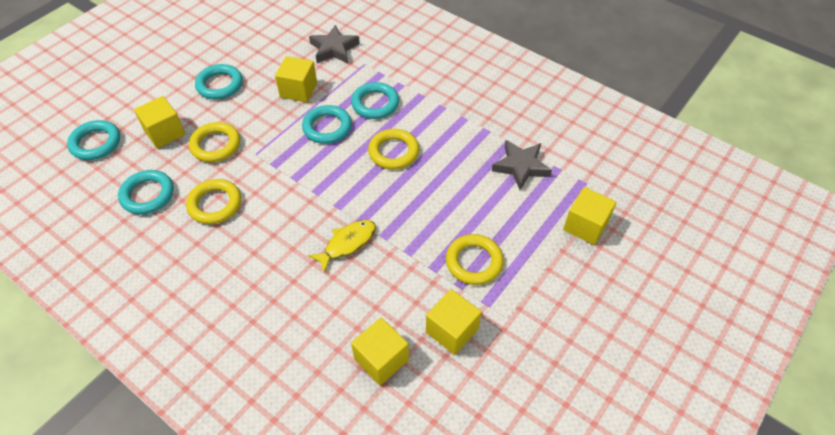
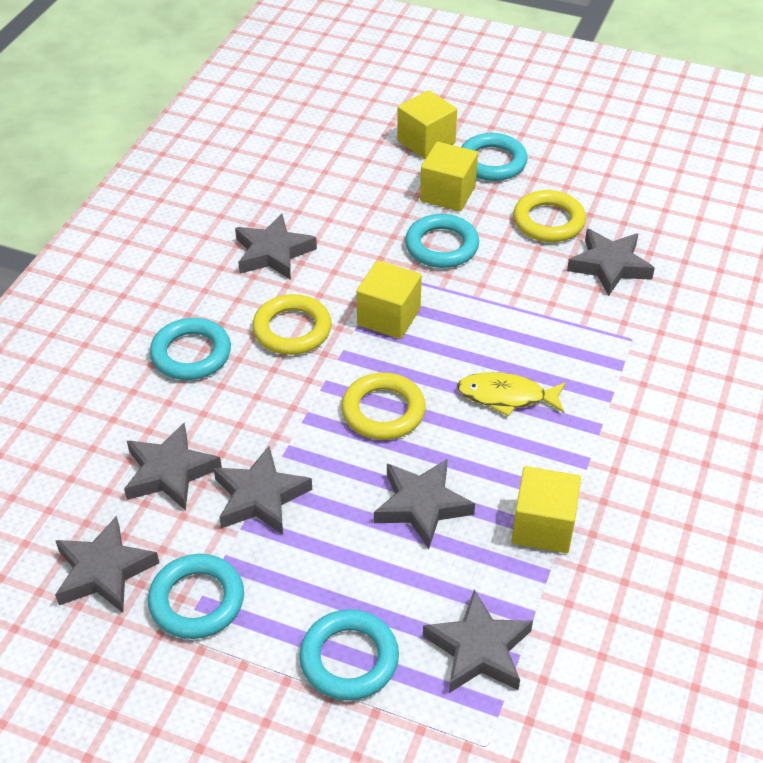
grey star: [309,25,360,63] [492,140,552,190] = 2 -> [55,516,159,613] [124,422,222,510] [213,446,312,535] [235,214,317,280] [374,459,475,549] [423,589,533,693] [567,229,655,296] = 7
yellow cube: [134,96,185,148] [275,56,317,102] [351,318,409,385] [426,289,482,355] [563,187,616,245] = 5 -> [356,260,422,339] [397,90,457,159] [420,142,478,211] [512,466,581,553] = 4
yellow ring: [186,179,241,224] [189,122,240,162] [368,129,419,170] [446,234,504,285] = 4 -> [252,294,332,355] [341,373,426,440] [513,190,586,242] = 3

